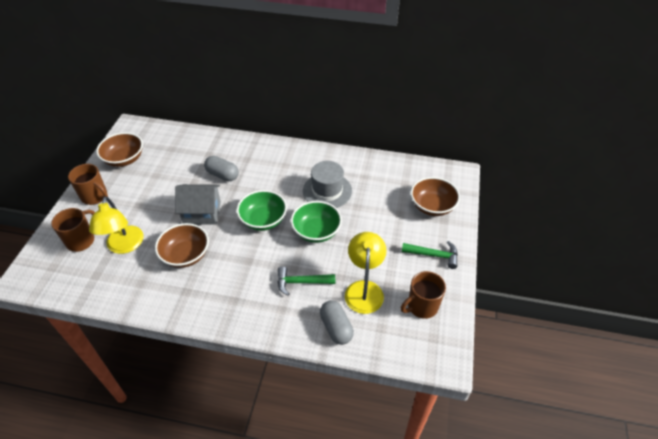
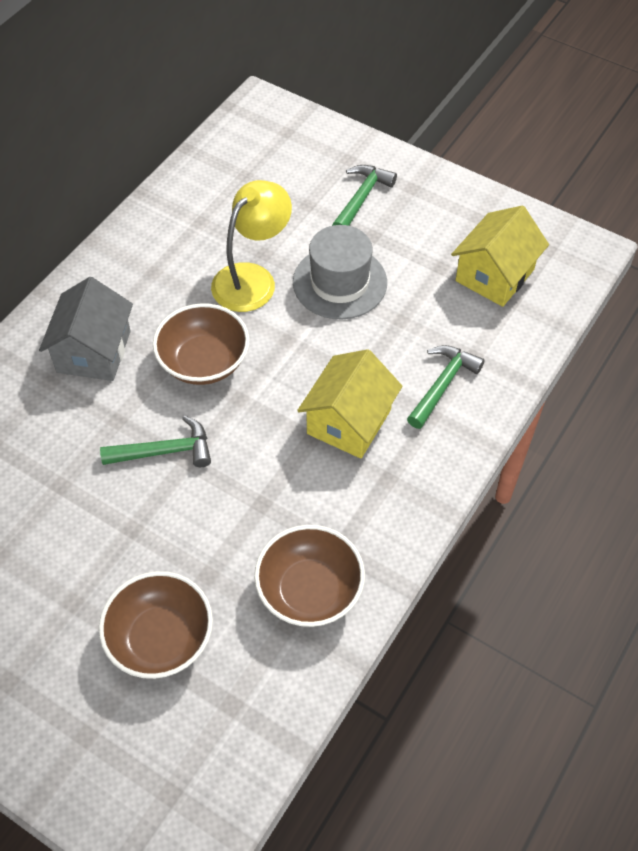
brown mug: [51,208,95,252] [68,164,108,205] [401,271,446,319] = 3 -> none = 0
green bowl: [237,190,287,231] [291,201,342,243] = 2 -> none = 0
green hammer: [278,266,335,296] [402,241,458,269] = 2 -> [100,416,211,467] [332,165,397,226] [407,345,485,429] = 3
grey capsule: [204,156,239,181] [320,300,354,345] = 2 -> none = 0
yellow house: none = 0 -> [297,349,402,459] [451,206,549,307] = 2
yellow lamp: [89,196,144,254] [345,232,386,314] = 2 -> [211,180,292,312] = 1

